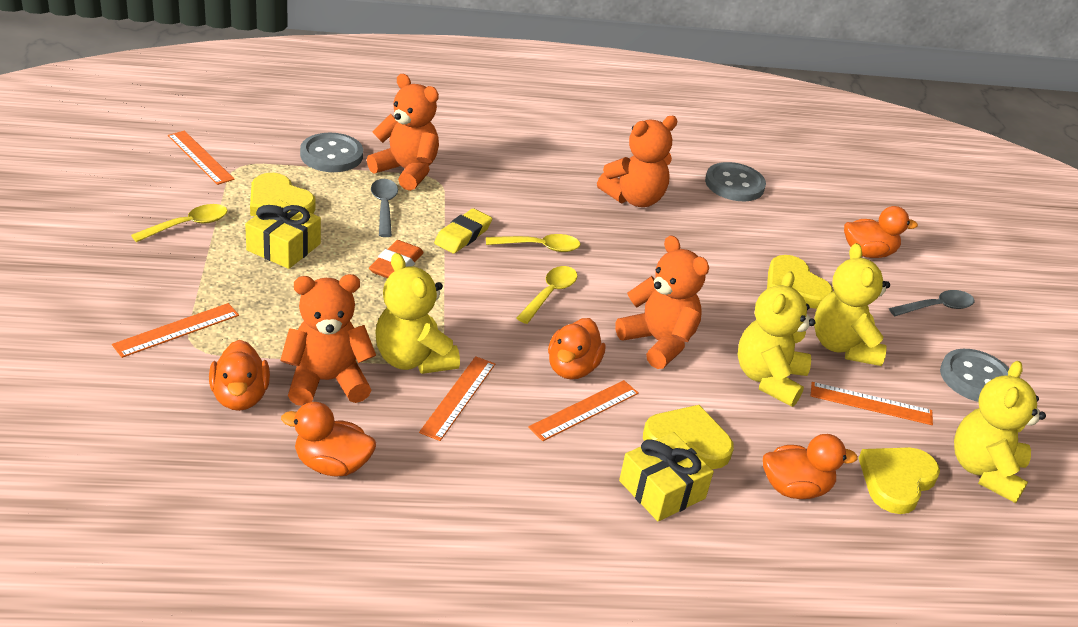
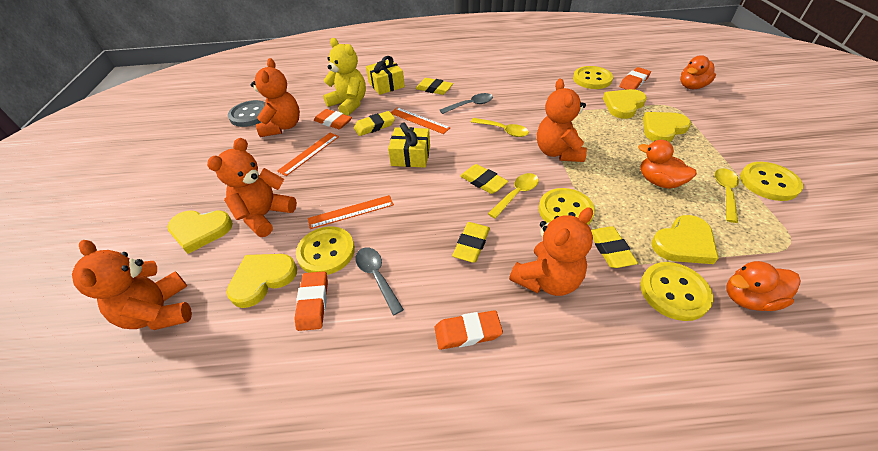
grey button: [300,133,363,172] [705,162,766,201] [940,349,1009,402] = 3 -> [228,100,265,127] = 1
orange duck: [209,340,270,411] [281,402,376,477] [548,318,606,380] [763,434,858,499] [844,206,918,258] = 5 -> [638,140,697,189] [680,55,716,89] [726,261,801,311] = 3
orange eraser: [369,240,424,278] = 1 -> [294,271,328,331] [314,109,352,129] [434,310,503,350] [619,67,651,90] = 4
orange ruler: [112,303,239,358] [168,131,235,185] [419,356,495,441] [528,380,639,441] [811,382,933,425] = 5 -> [277,133,339,176] [307,195,394,229] [391,107,451,134] = 3
orange teddy bear: [280,274,376,406] [367,74,439,191] [597,116,678,207] [615,235,709,369] = 4 -> [72,240,192,330] [207,138,297,237] [251,58,300,137] [509,207,593,296] [537,78,587,162] = 5
yellow button: none = 0 -> [296,226,355,275] [539,188,595,225] [573,66,613,89] [640,262,713,321] [740,162,803,201] = 5
yellow eraser: [434,209,492,253] = 1 -> [354,111,395,136] [415,78,453,95] [452,222,490,263] [460,164,508,194] [591,226,638,268] = 5
yellow heart: [250,173,316,216] [643,405,734,469] [767,255,833,309] [859,447,940,514] = 4 -> [167,210,233,254] [226,254,297,308] [603,89,647,119] [643,112,691,142] [652,215,718,264] = 5
yellow teddy bear: [375,253,460,374] [737,271,815,407] [814,243,890,366] [954,361,1046,503] = 4 -> [323,38,366,116] = 1

